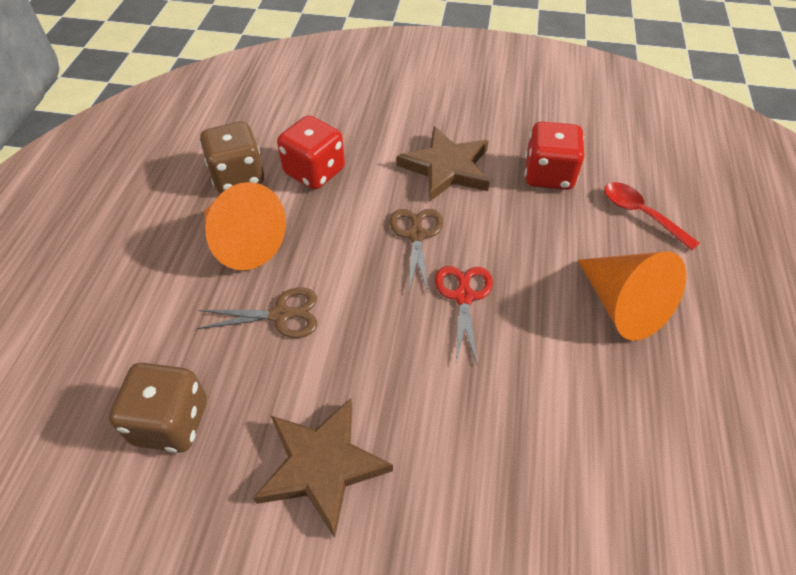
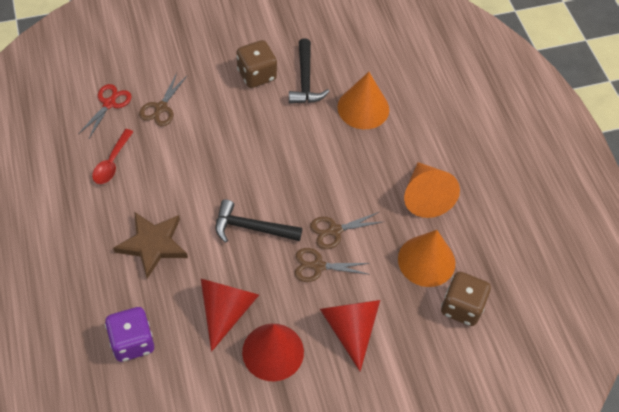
black hammer: none = 0 -> [216,199,302,243] [289,38,330,104] = 2
brown scissors: [197,288,317,338] [390,209,443,295] = 2 -> [139,73,187,126] [295,248,370,282] [310,212,382,249] = 3
brown star: [253,398,393,538] [397,126,490,202] = 2 -> [113,212,188,279] = 1
orange cone: [204,182,286,270] [578,251,686,341] = 2 -> [338,72,389,129] [398,230,455,287] [404,162,460,218] = 3
purple dice: none = 0 -> [105,307,154,362] = 1
red cone: none = 0 -> [200,278,259,352] [242,324,304,381] [320,300,380,371] = 3
red dice: [277,115,345,189] [525,122,584,190] = 2 -> none = 0

